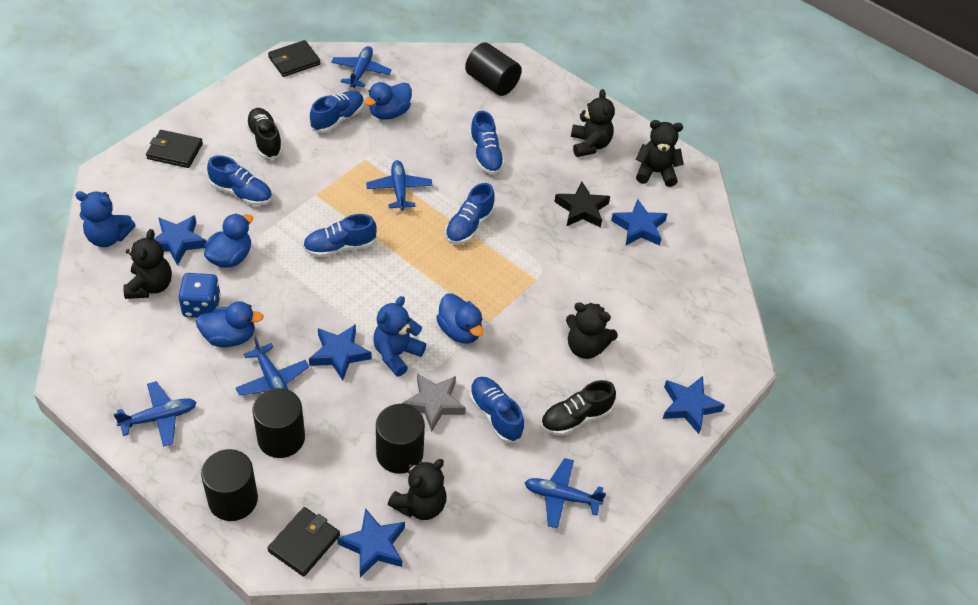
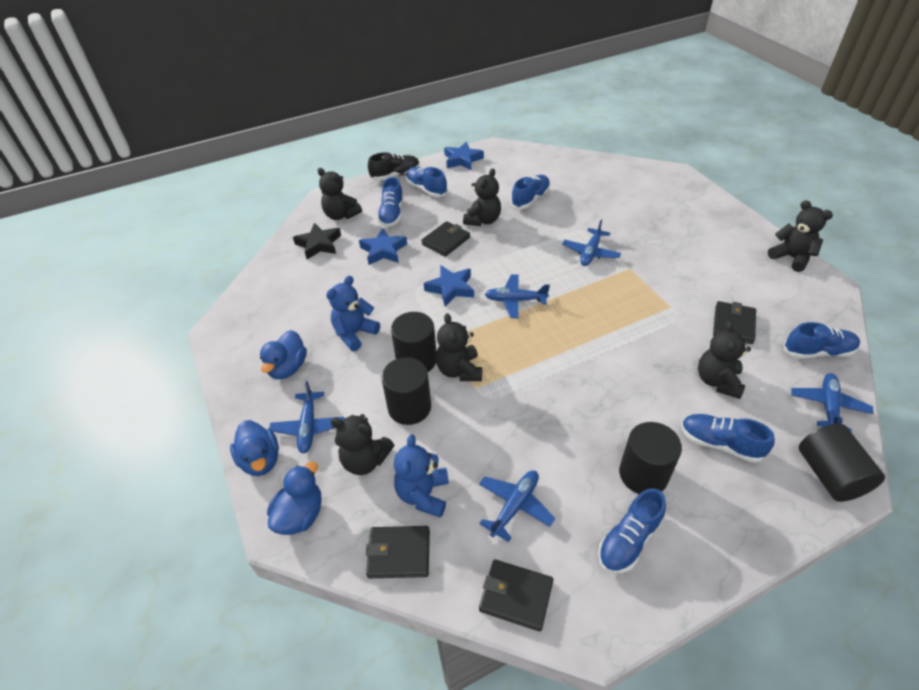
black shoe: [246,108,283,160] [541,380,616,436] = 2 -> [368,152,420,181] = 1
black teddy bear: [123,229,172,299] [388,459,447,520] [566,302,618,359] [571,89,615,157] [636,120,684,187] = 5 -> [318,168,362,220] [331,414,394,475] [436,313,482,381] [463,169,501,226] [698,320,751,399] [768,200,833,272] = 6
black wallet: [146,130,203,168] [267,507,340,577] [268,40,321,77] = 3 -> [366,526,430,578] [421,221,470,257] [479,559,554,632] [713,301,756,344] = 4
blue dice: [178,273,221,318] = 1 -> none = 0
blue duck: [196,301,264,347] [204,214,253,268] [364,82,412,120] [436,293,484,344] = 4 -> [230,420,279,476] [260,330,307,379] [267,461,321,535] = 3
blue star: [154,215,206,266] [309,324,372,381] [337,508,405,577] [611,199,667,246] [663,376,725,434] = 5 -> [359,228,407,265] [424,265,474,306] [444,142,484,170] = 3
grey star: [402,373,466,432] = 1 -> none = 0

